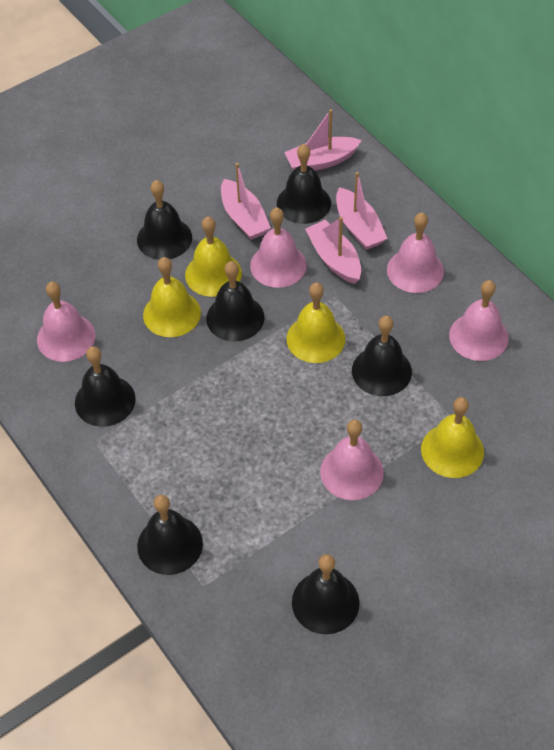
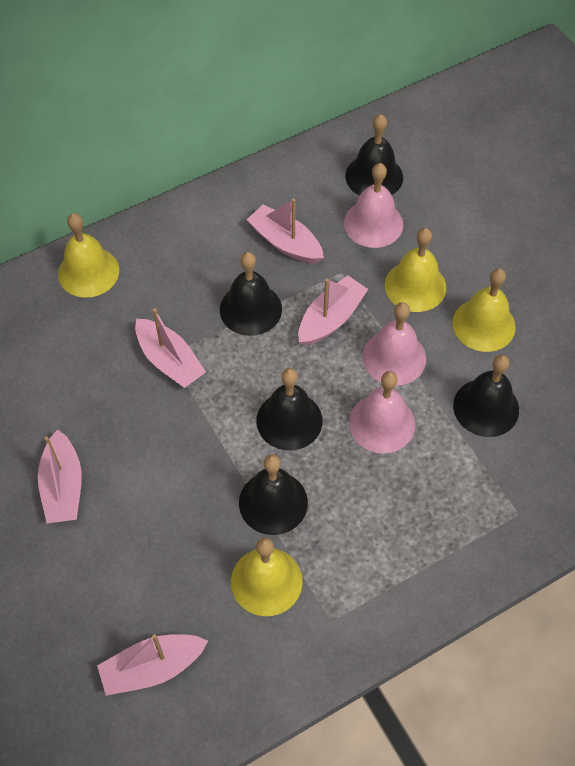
black bell: [75,346,136,427] [137,180,192,260] [137,495,203,575] [206,261,264,342] [277,144,331,224] [292,554,360,634] [352,316,412,396] = 7 -> [220,252,282,336] [239,454,308,535] [256,368,322,450] [345,114,403,196] [453,355,519,437] = 5
pink bell: [37,282,96,362] [250,207,307,288] [320,419,384,500] [387,213,444,293] [449,280,508,361] = 5 -> [344,163,403,248] [349,371,415,453] [362,302,426,386] = 3
pink boat: [221,163,271,240] [284,109,362,171] [305,217,361,284] [336,172,388,250] = 4 -> [38,430,82,523] [97,634,208,696] [135,308,206,388] [247,198,324,264] [298,275,368,346] = 5

